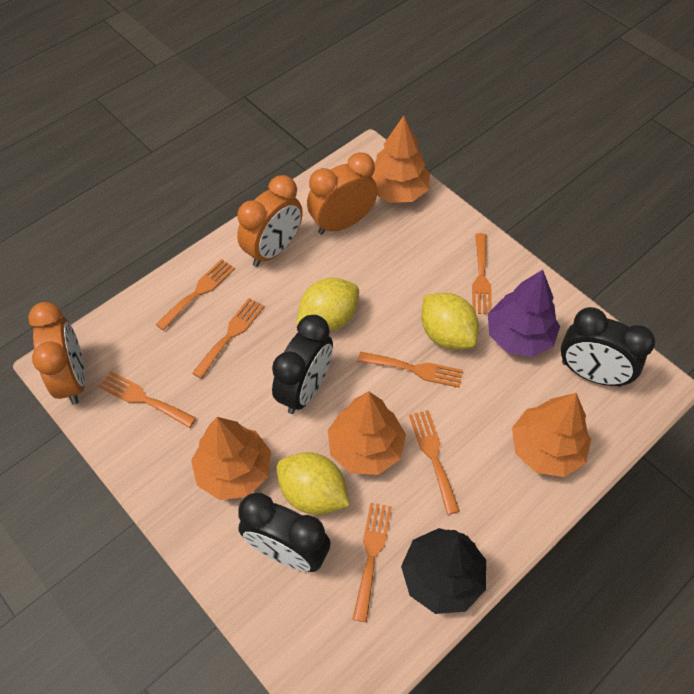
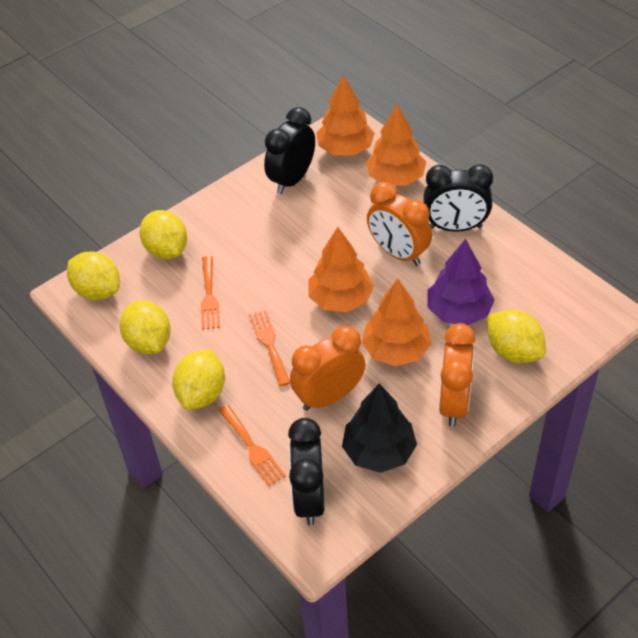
orange fork: [99,371,196,428] [156,259,235,331] [192,298,265,379] [352,502,392,623] [358,352,463,388] [409,410,460,515] [472,233,492,314] = 7 -> [201,256,220,330] [218,405,286,486] [249,310,290,386] = 3
yellow lemon: [277,452,350,515] [296,278,359,331] [421,293,479,350] = 3 -> [67,252,120,300] [120,300,171,354] [140,210,187,259] [172,349,225,410] [487,310,546,363] = 5

